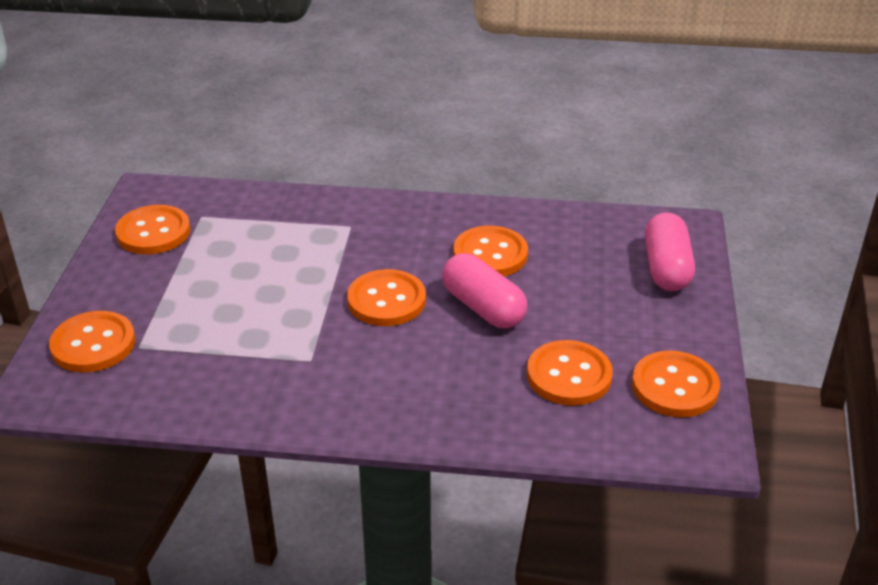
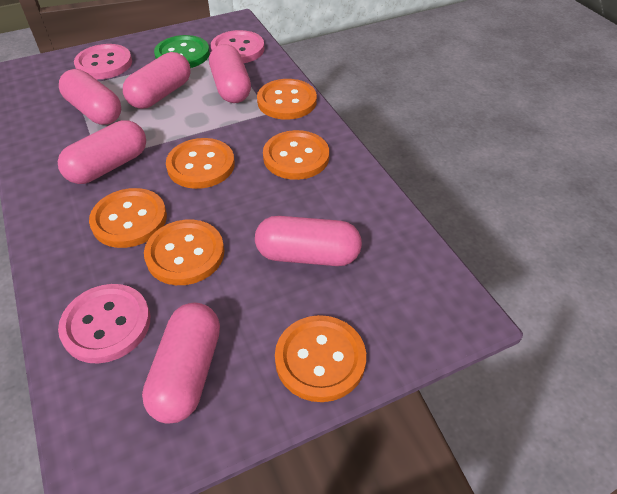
green button: none = 0 -> [154,35,210,68] = 1
pink button: none = 0 -> [58,284,150,363] [74,44,132,79] [211,30,265,63] = 3
pink capsule: [442,253,527,328] [645,212,695,291] = 2 -> [58,120,146,184] [59,69,121,125] [123,52,191,109] [142,303,220,424] [209,44,251,103] [255,216,362,266] = 6

